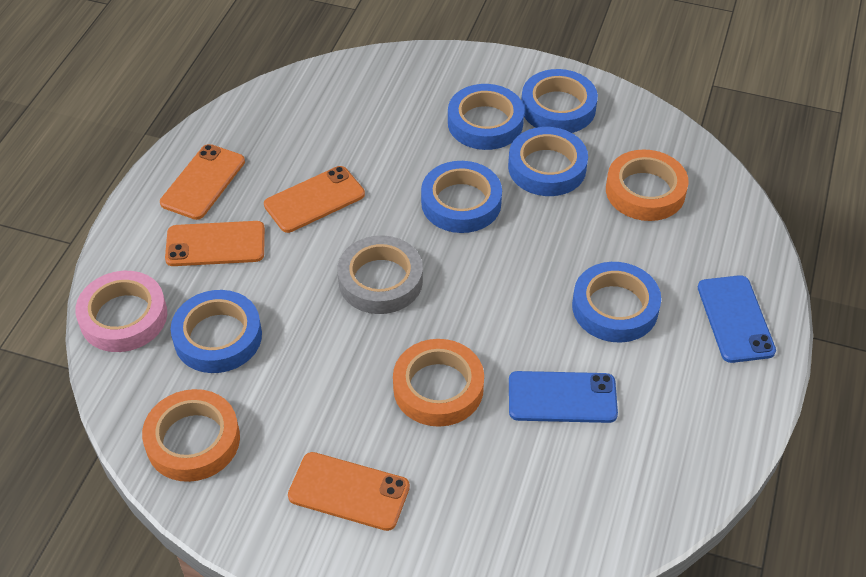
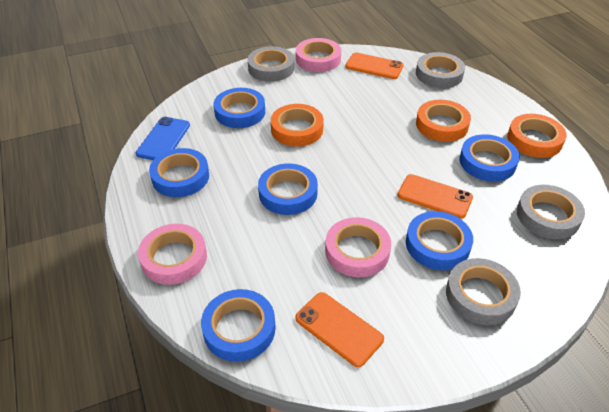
blue phone: [509,371,618,423] [698,275,776,363] = 2 -> [136,117,190,160] = 1
grey tape: [337,235,423,314] = 1 -> [248,46,294,82] [416,52,465,88] [446,258,521,325] [517,185,585,239] = 4
orange phone: [160,144,245,220] [165,221,265,266] [264,166,365,233] [288,452,410,531] = 4 -> [295,292,384,367] [345,53,404,79] [397,174,473,219] = 3
pink tape: [75,271,167,352] = 1 -> [138,224,207,285] [296,38,341,72] [325,217,391,277] = 3

